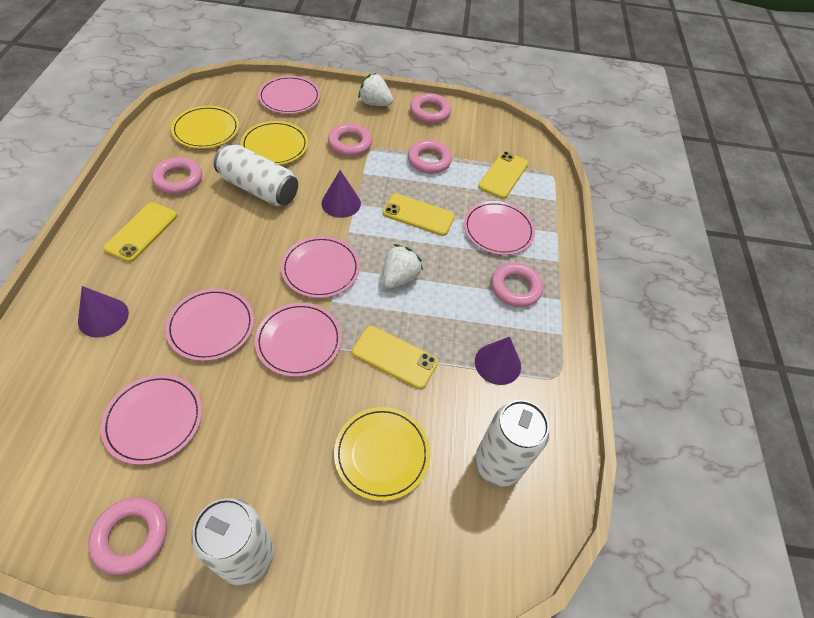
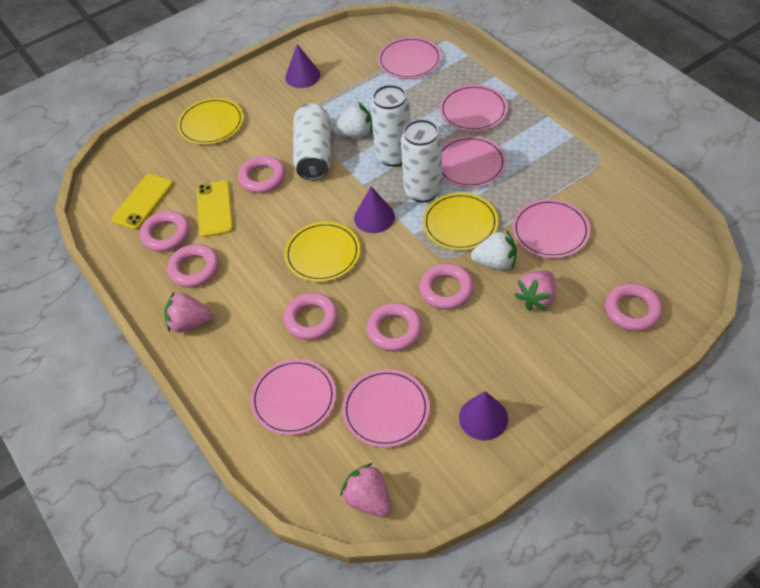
pink ring: [88,497,167,575] [152,157,202,194] [328,123,372,156] [408,140,452,174] [410,93,451,123] [491,263,543,307] = 6 -> [140,211,190,252] [167,244,219,287] [238,155,286,193] [284,293,338,340] [367,303,422,352] [419,264,474,310] [605,283,663,332] = 7
pink strawberry: none = 0 -> [164,292,212,333] [340,463,391,517] [514,270,556,311] = 3
yellow phone: [103,202,177,262] [352,326,438,389] [383,194,455,236] [478,151,528,199] = 4 -> [111,174,173,230] [197,181,233,237] = 2

